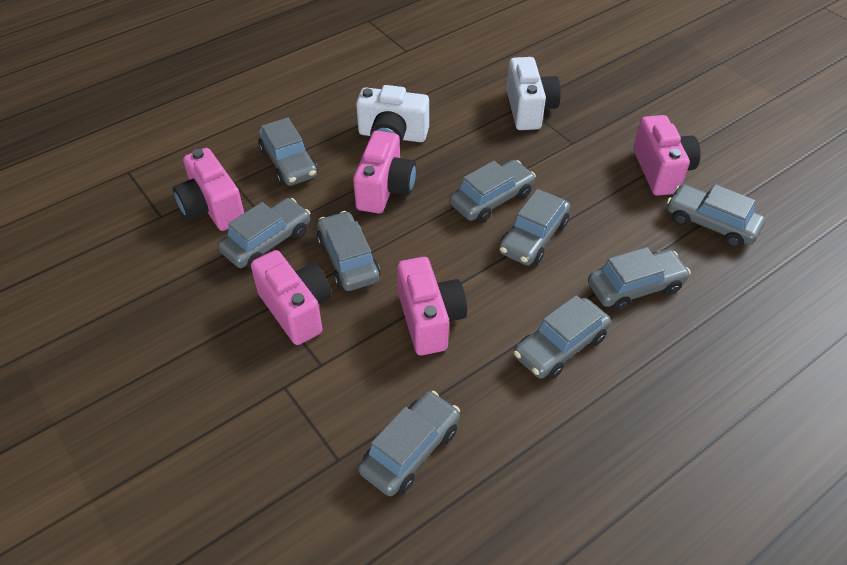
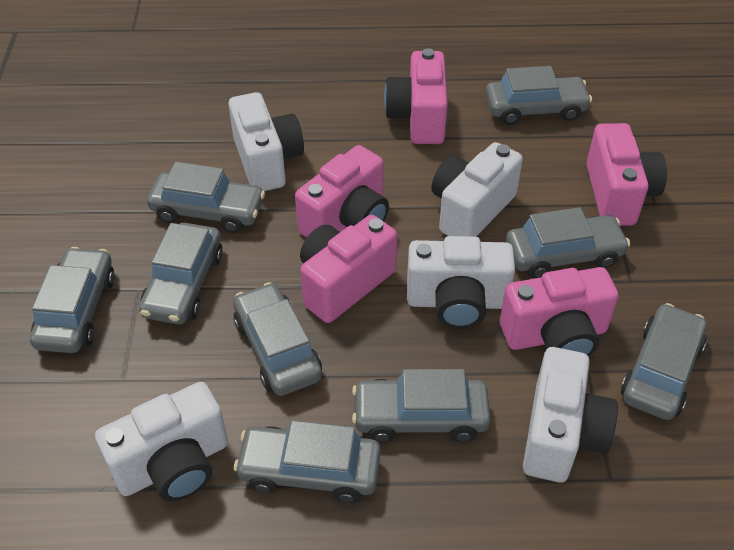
white camera: [356,85,429,145] [507,57,561,130] = 2 -> [95,382,228,501] [228,92,304,191] [407,236,515,329] [431,142,523,237] [523,347,618,483] = 5

